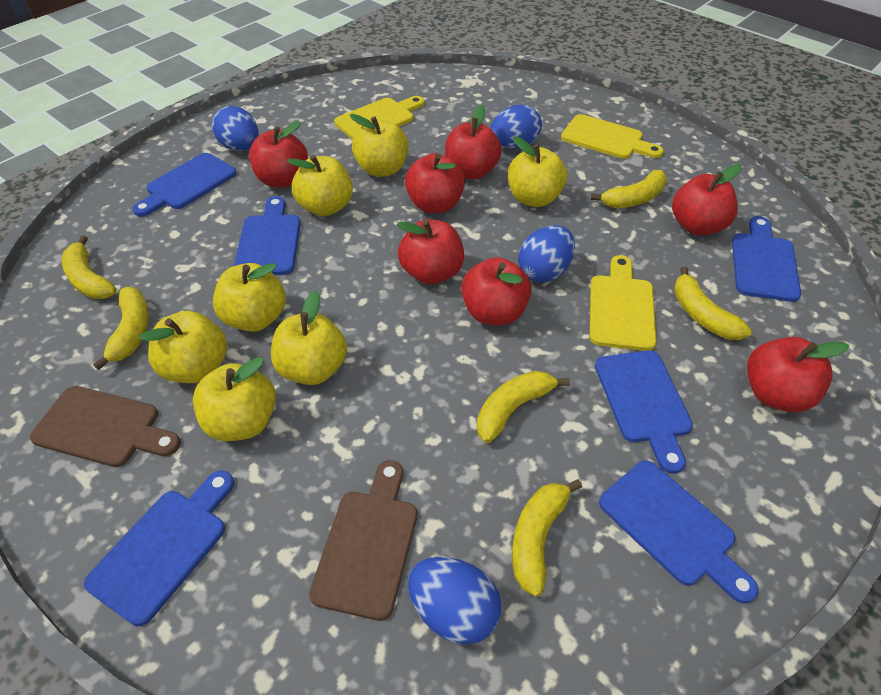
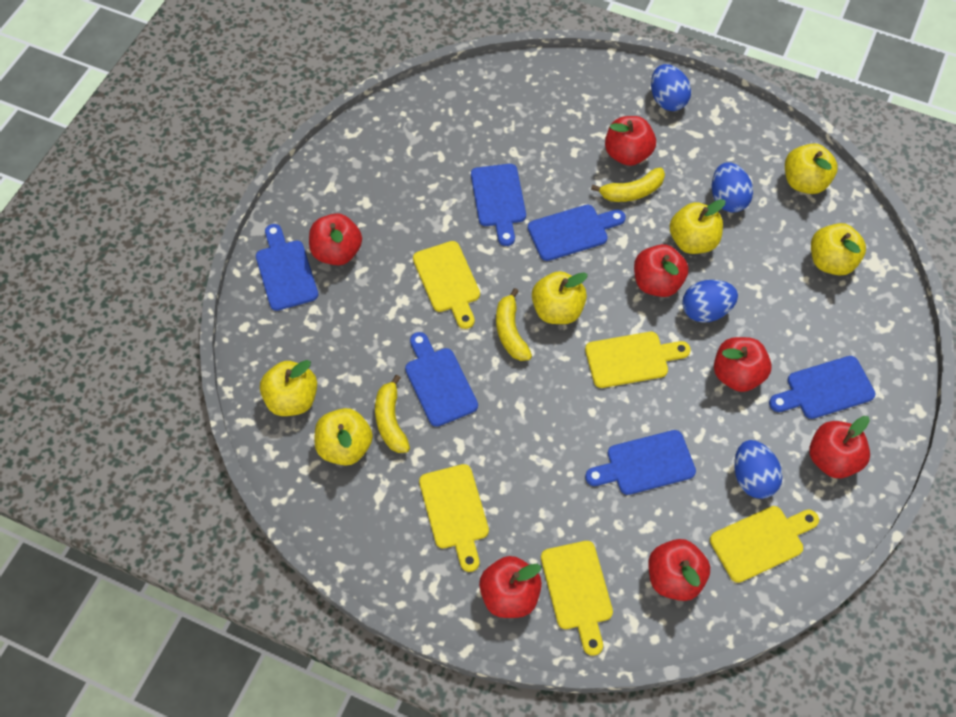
brown cutting board: [30,386,181,467] [309,460,417,621] = 2 -> none = 0
yellow apple: [139,311,227,383] [193,357,276,441] [213,263,286,332] [271,291,347,385] [287,155,353,216] [350,114,409,177] [508,137,567,207] = 7 -> [260,360,317,416] [315,408,373,466] [532,271,588,324] [670,199,726,254] [785,143,838,194] [811,223,866,275] = 6
yellow banana: [62,236,117,299] [93,287,149,370] [477,371,570,443] [512,479,582,597] [591,170,667,208] [674,266,752,340] = 6 -> [375,375,410,453] [496,288,532,361] [591,168,665,202] = 3
yellow cutting board: [334,96,424,140] [561,114,664,159] [590,255,656,351] = 3 -> [413,241,480,329] [419,464,489,572] [541,541,613,656] [585,332,691,388] [710,506,819,583] = 5

